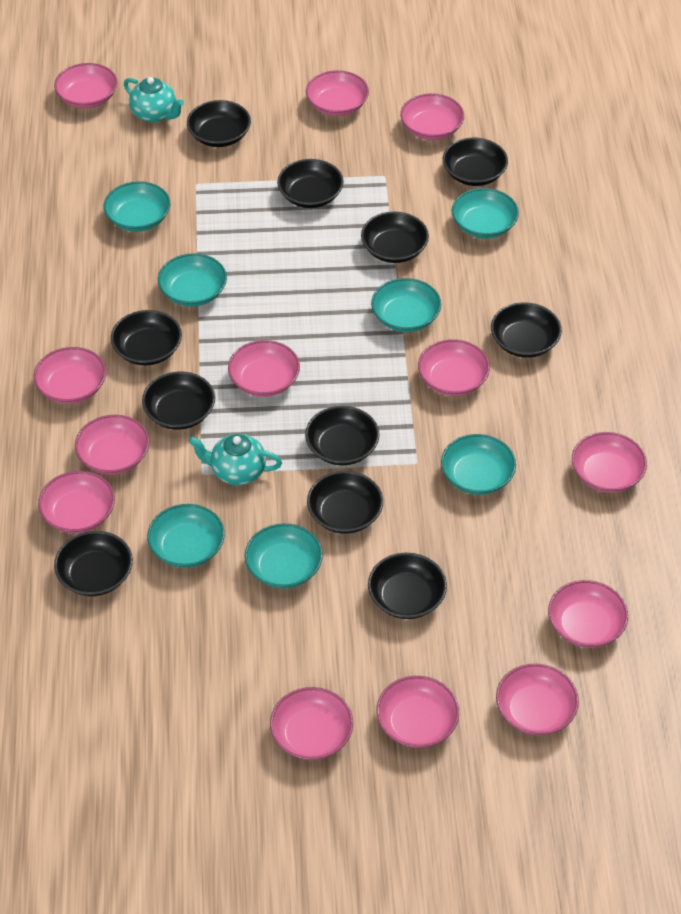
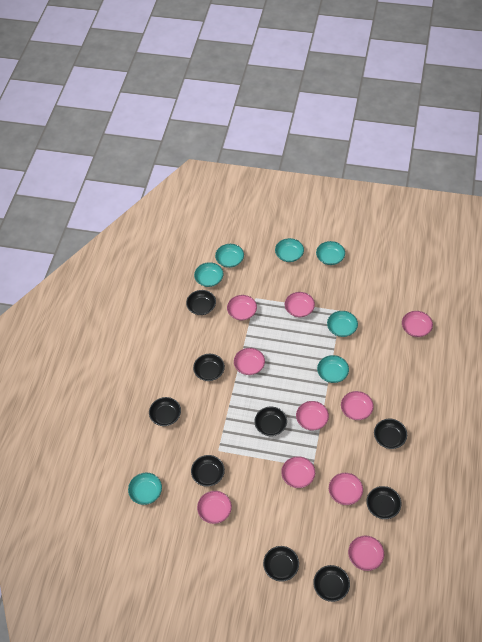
black bowl: [54,531,133,596] [111,310,182,365] [142,372,215,430] [187,100,251,147] [277,159,344,208] [305,406,380,465] [307,471,383,534] [361,212,429,263] [368,553,447,619] [443,138,508,186] [491,302,562,358] = 11 -> [149,397,181,426] [186,290,216,315] [191,455,225,487] [193,354,225,381] [254,406,287,436] [263,546,299,582] [313,565,350,602] [366,486,402,519] [374,419,407,449] = 9
pink bowl: [34,347,106,404] [38,471,115,534] [54,63,117,109] [75,415,149,475] [228,340,300,397] [270,687,353,760] [306,70,369,116] [376,676,459,748] [400,93,464,140] [418,339,490,396] [496,664,579,735] [548,580,628,648] [572,432,647,493] = 13 -> [197,491,232,524] [227,295,257,320] [234,348,265,375] [281,456,315,488] [285,292,315,317] [296,401,329,430] [329,473,363,505] [341,391,374,420] [348,535,384,571] [402,311,433,337] = 10
turquoise teapot: [124,77,184,123] [189,434,282,485] = 2 -> none = 0

